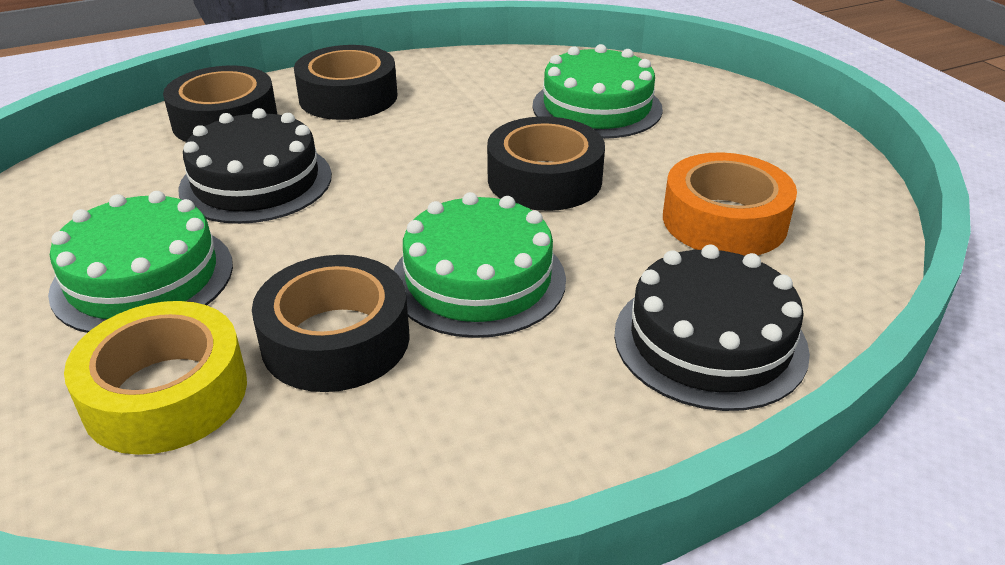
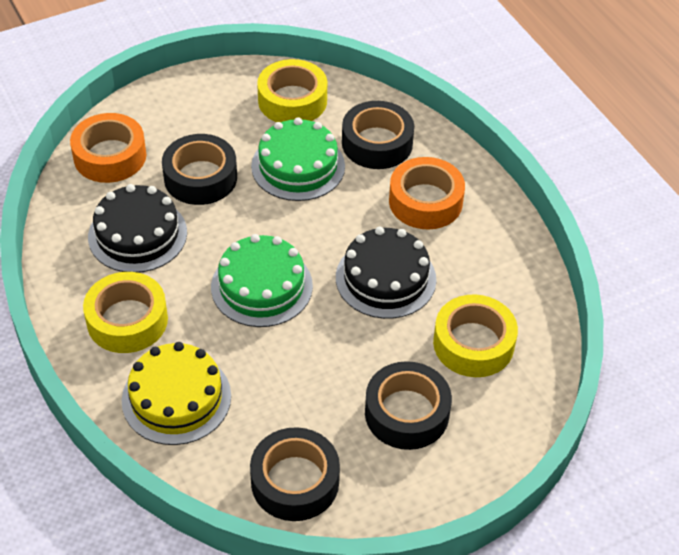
green cake: [48,191,233,333] [393,192,566,338] [532,44,663,139] = 3 -> [211,234,313,327] [251,118,345,201] = 2
orange tape: [663,152,797,256] = 1 -> [70,113,146,183] [389,157,465,230] = 2
yellow cake: none = 0 -> [122,342,231,445] = 1
yellow tape: [64,301,247,455] = 1 -> [83,272,168,353] [257,59,327,122] [433,294,518,377] = 3

